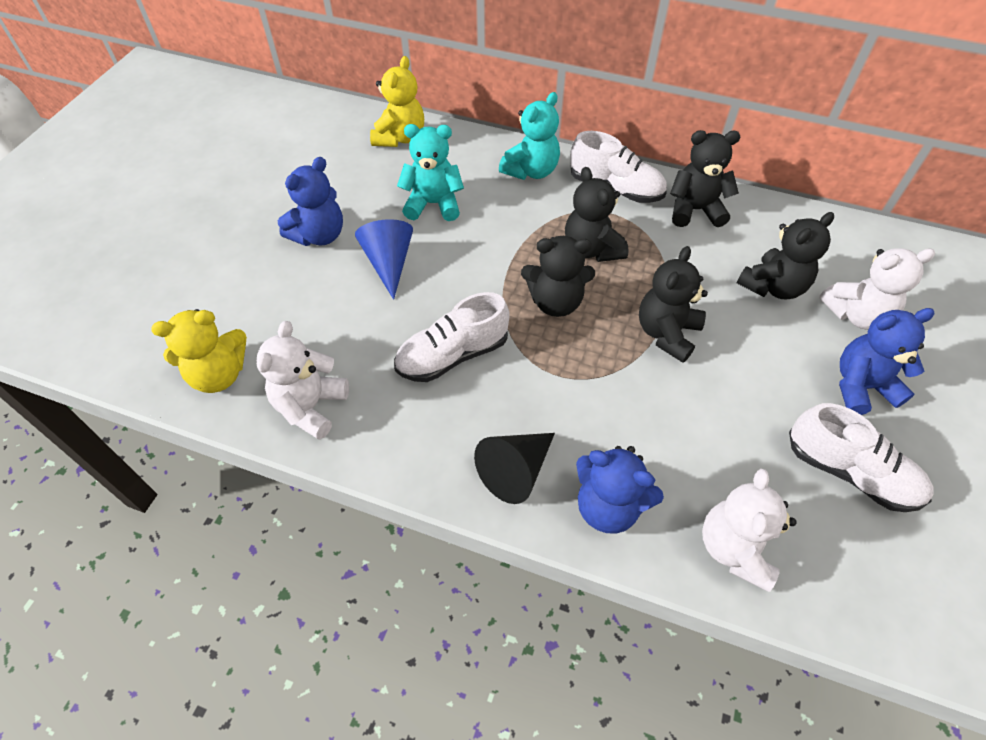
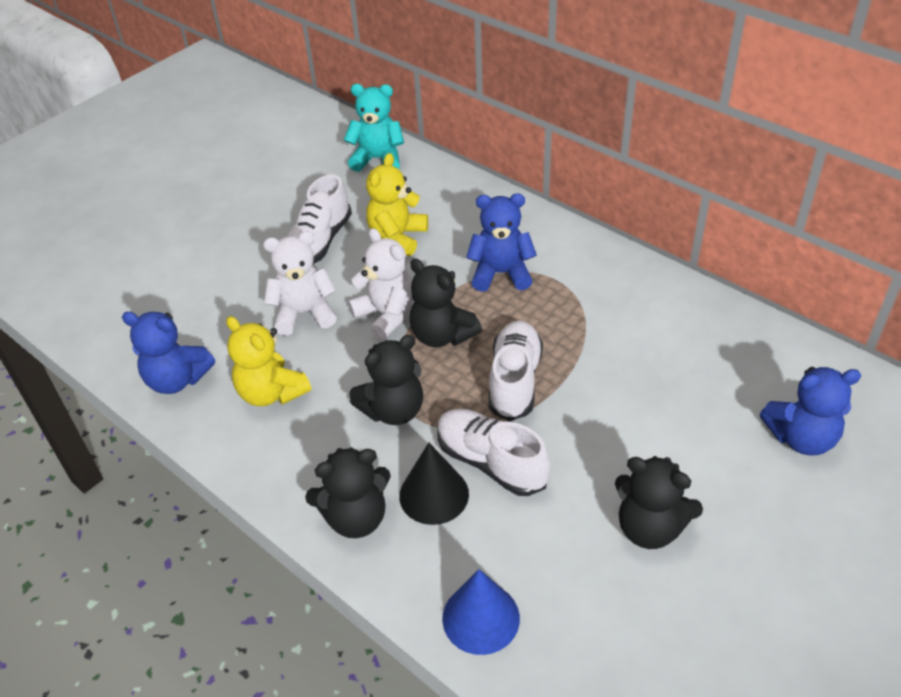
black teddy bear: [521,236,595,317] [565,167,629,262] [639,246,708,363] [670,130,740,227] [737,212,834,299] = 5 -> [305,447,391,538] [349,335,423,425] [410,259,482,347] [615,456,703,549] = 4
turquoise teddy bear: [397,124,464,221] [499,92,560,180] = 2 -> [344,84,404,172] = 1
white teddy bear: [257,321,349,440] [702,468,797,592] [819,248,935,330] = 3 -> [263,232,337,336] [348,228,414,340] = 2

